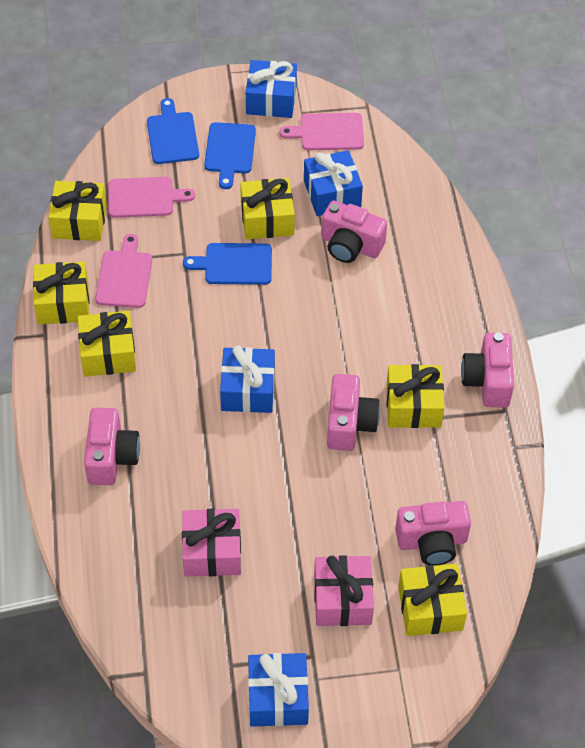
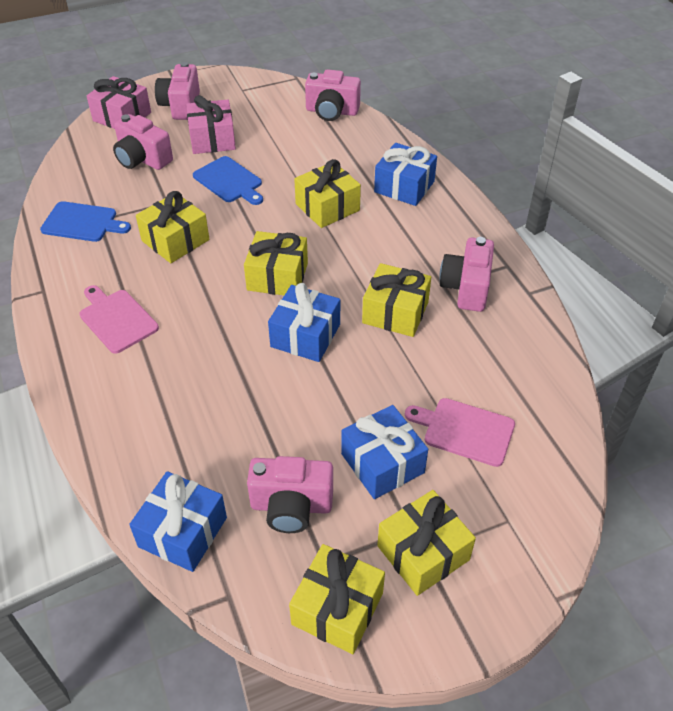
blue cutting board: [147,98,199,164] [183,243,272,285] [204,122,256,189] = 3 -> [40,201,131,242] [193,156,263,205] = 2
pink cutting board: [95,234,152,308] [109,177,195,218] [279,113,364,150] = 3 -> [79,285,159,354] [405,398,515,467] = 2

